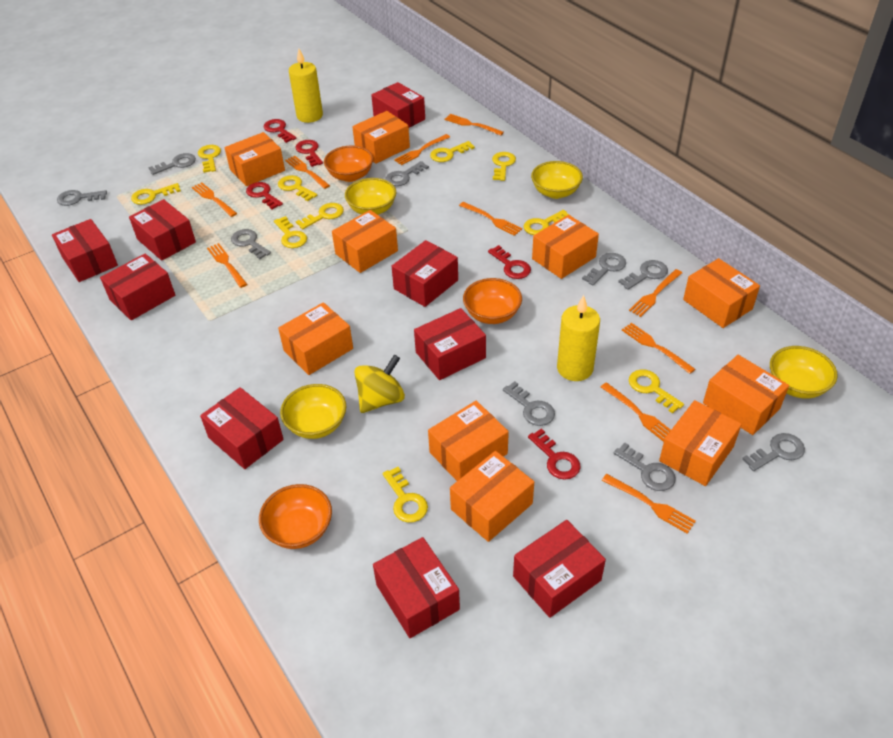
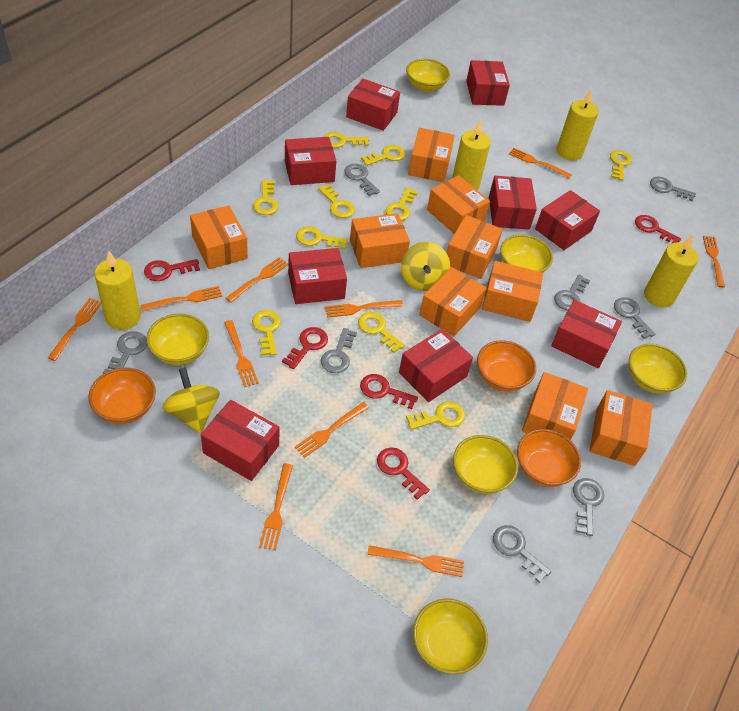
grey key: [57,190,107,206] [148,153,196,175] [231,229,271,259] [386,161,429,186] [503,381,555,426] [582,253,626,285] [614,443,675,491] [618,260,668,290] [742,433,805,471] = 9 -> [103,331,147,374] [321,328,357,373] [344,164,380,196] [493,525,551,583] [554,274,590,311] [573,478,604,536] [614,297,655,339] [650,177,696,202] = 8
orange box: [224,132,285,186] [278,302,353,375] [332,210,398,273] [352,111,410,164] [428,401,509,481] [450,451,534,542] [532,215,599,279] [659,400,742,486] [683,258,760,328] [703,355,789,435] = 10 -> [190,205,248,269] [350,213,410,268] [408,128,455,182] [419,267,487,336] [427,175,490,234] [447,215,503,279] [482,261,543,322] [522,372,588,440] [590,390,653,466] = 9
yellow bowl: [280,384,347,439] [345,178,396,215] [531,161,583,199] [770,346,838,399] = 4 -> [146,314,209,365] [406,59,450,92] [413,598,488,674] [453,435,518,494] [500,234,553,273] [629,344,687,394] = 6
yellow candle: [289,49,323,123] [557,295,600,381] = 2 -> [94,251,141,330] [452,120,491,190] [556,89,599,161] [644,235,699,308] = 4
yellow spinning top: [354,355,405,413] = 1 -> [163,368,220,434] [401,242,450,291] = 2

